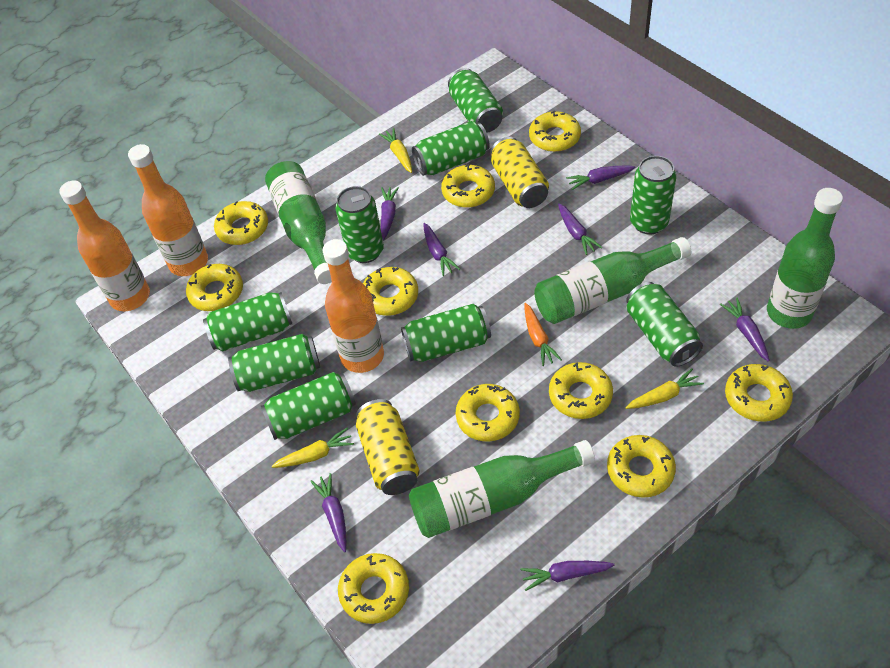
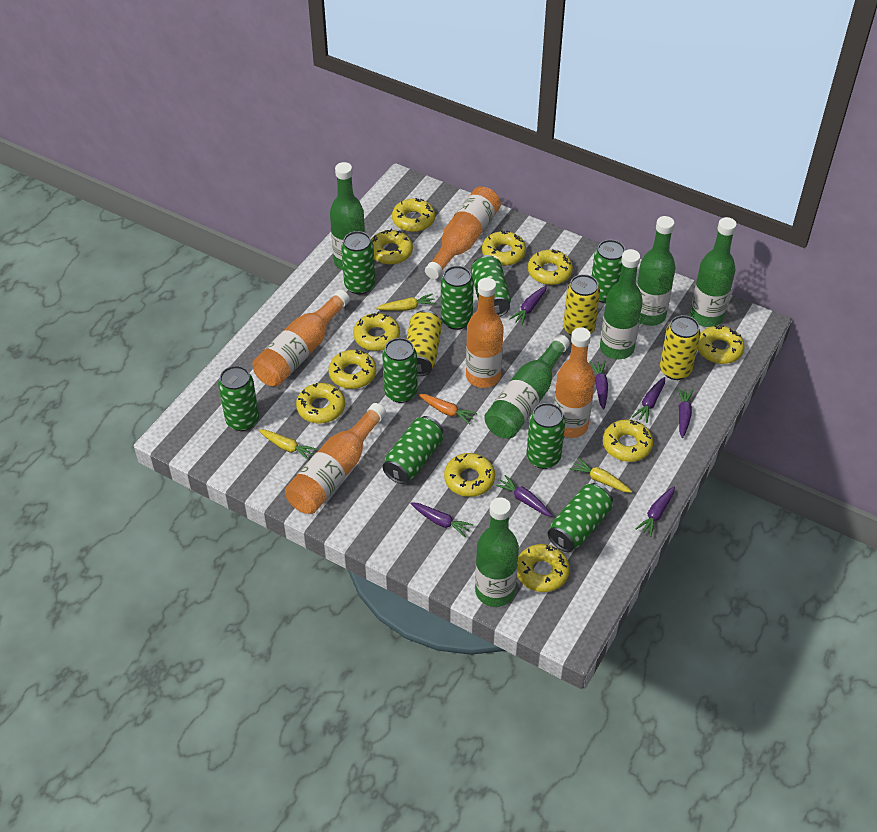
green bottle: [265,161,332,284] [409,440,595,538] [534,237,691,324] [767,188,843,329] = 4 -> [330,162,365,270] [475,497,519,607] [484,334,570,438] [600,249,643,359] [637,216,676,326] [690,217,737,327] = 6
orange bottle: [59,181,150,311] [128,144,208,276] [322,239,384,373] = 3 -> [252,290,350,387] [285,403,386,514] [425,186,501,279] [466,278,504,388] [554,327,595,438] = 5
yellow can: [356,399,420,495] [490,137,549,208] = 2 -> [406,310,442,376] [563,274,600,336] [660,315,701,380] = 3
yellow donut: [186,264,243,311] [214,201,268,245] [338,553,409,624] [363,267,418,316] [441,164,495,208] [455,384,520,442] [529,110,581,152] [549,362,613,419] [607,435,676,498] [725,364,793,422] = 10 -> [296,383,345,424] [329,350,376,389] [353,312,400,351] [371,229,413,265] [392,198,435,232] [444,453,495,497] [482,231,526,266] [517,544,570,592] [528,249,573,285] [603,419,653,462] [697,325,745,364] = 11

